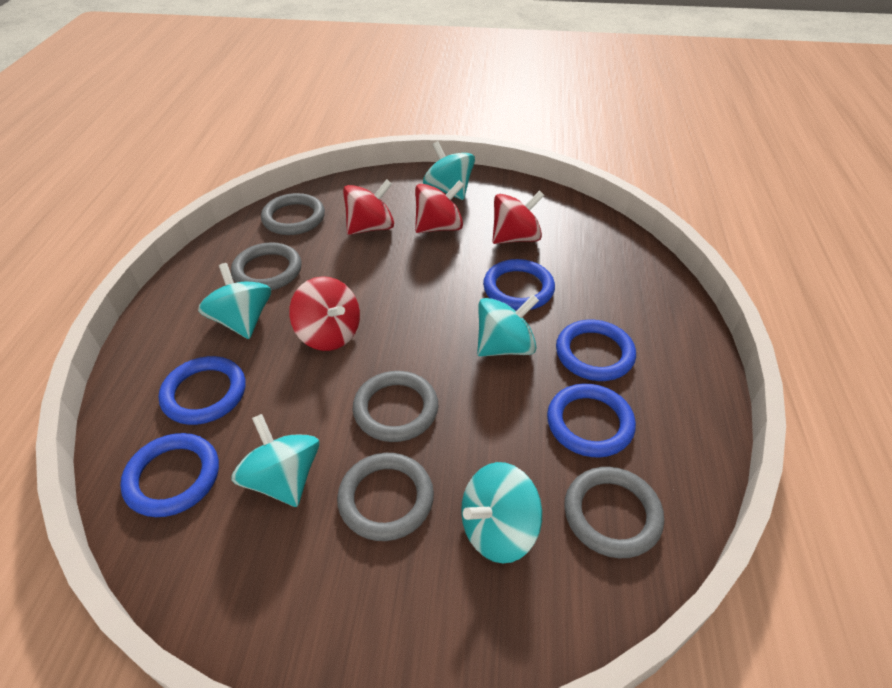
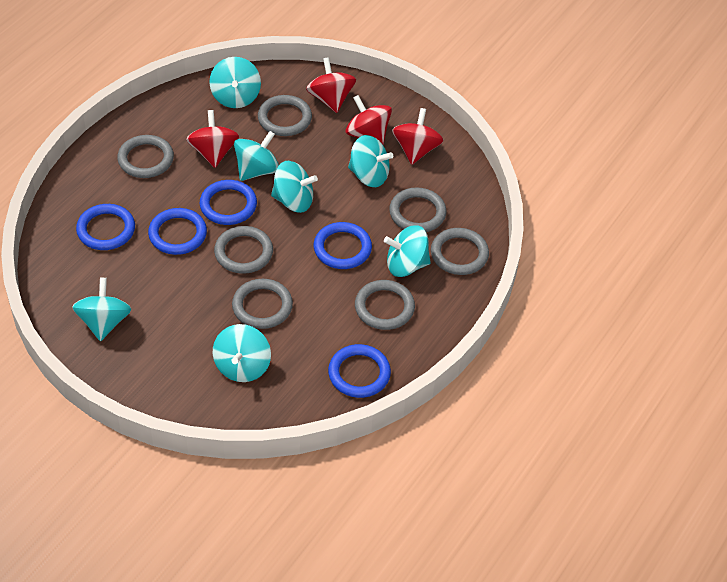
grey ring: [231,242,302,290] [261,193,325,235] [337,453,434,541] [353,371,438,442] [564,467,664,558] = 5 -> [117,135,174,178] [214,226,273,273] [232,279,293,329] [258,95,312,136] [355,280,415,330] [389,187,446,232] [431,228,489,275] = 7
turquoise spinning top: [198,263,271,339] [231,414,319,507] [423,141,475,200] [461,462,542,563] [477,295,539,357] = 5 -> [72,278,132,341] [209,57,261,108] [213,324,271,382] [234,131,279,181] [271,161,318,213] [348,135,393,187] [384,225,431,277] = 7

